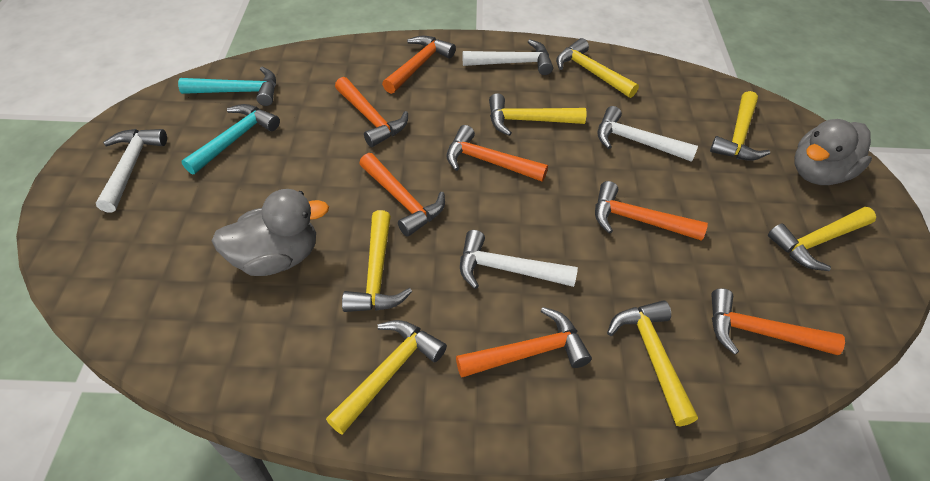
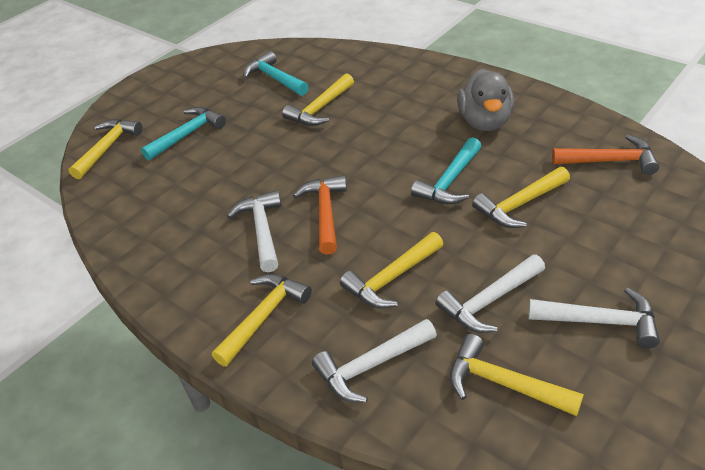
grey duck: [212,189,329,276] [794,119,872,185] = 2 -> [457,69,514,131] = 1
orange hammer: [335,77,408,147] [359,153,445,237] [382,36,456,94] [447,125,548,182] [456,307,592,378] [595,181,708,241] [711,288,845,355] = 7 -> [293,175,347,255] [552,135,659,175] = 2
turquoise hammer: [178,67,276,106] [182,104,280,174] = 2 -> [141,107,226,161] [243,51,309,96] [411,137,481,204] = 3
yellow hammer: [326,320,447,435] [342,210,412,312] [489,93,586,136] [556,38,639,98] [607,300,698,426] [710,91,770,161] [768,207,876,271] = 7 -> [69,119,143,179] [212,274,312,367] [282,73,354,126] [340,232,443,308] [450,334,584,416] [472,167,570,228] = 6

